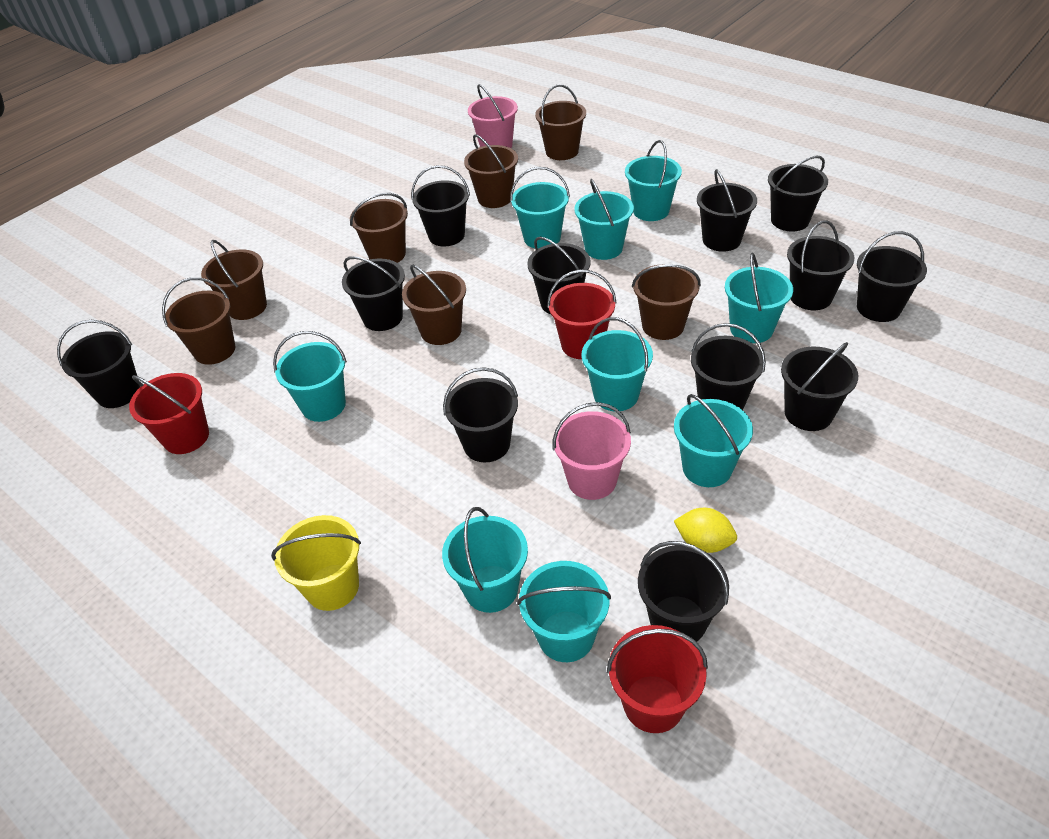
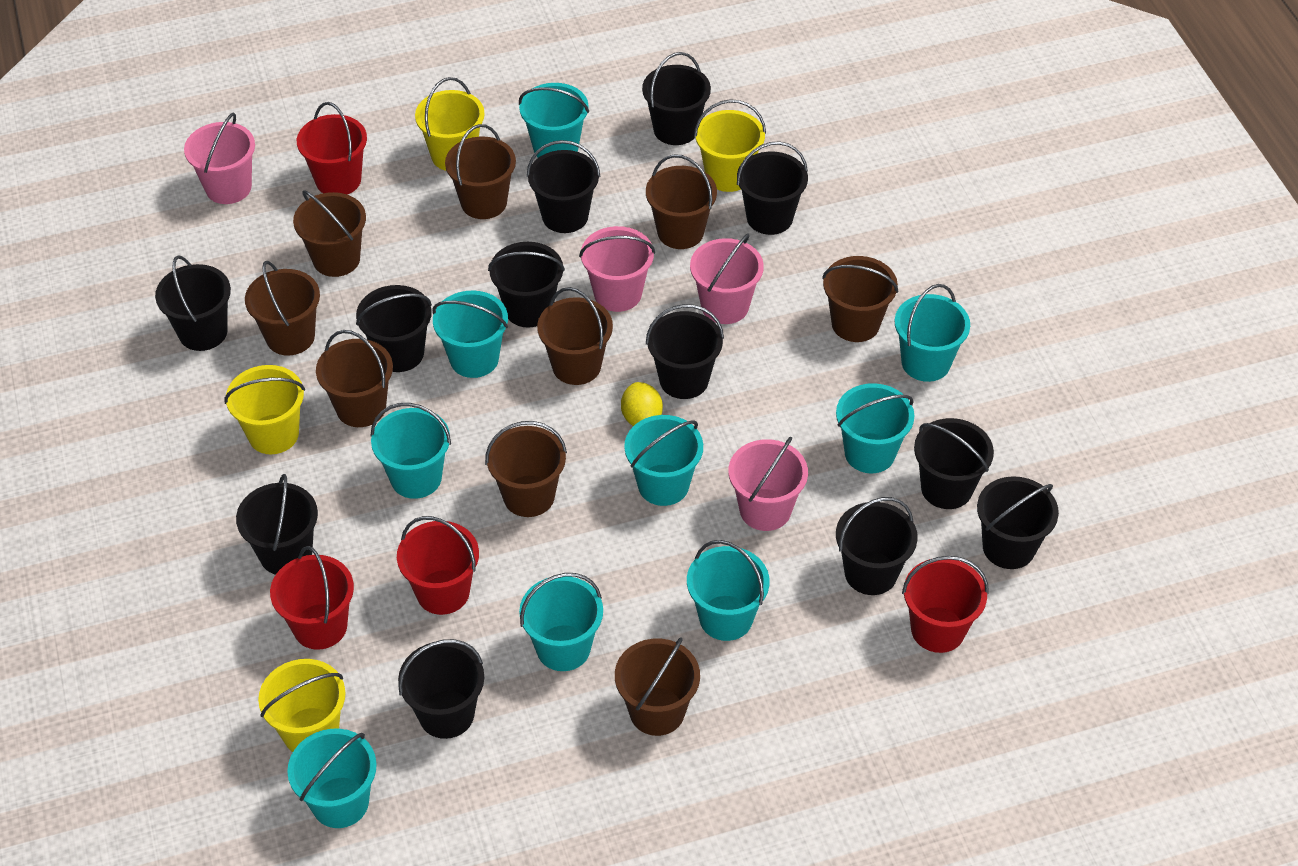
brown bucket: [162,277,236,365] [201,240,267,320] [350,193,408,263] [402,265,466,345] [464,134,518,208] [535,84,586,160] [632,264,701,340] = 7 -> [245,261,320,356] [293,190,366,277] [316,330,393,427] [445,124,516,219] [485,421,567,517] [537,287,613,385] [615,638,700,736] [646,154,717,249] [822,256,898,342] = 9
pink bucket: [468,84,518,148] [553,402,631,500] = 2 -> [184,113,255,204] [579,226,655,312] [690,233,764,324] [728,437,808,531] = 4
red bucket: [129,373,209,454] [547,269,616,359] [607,625,708,733] = 3 -> [270,546,354,650] [297,102,367,195] [397,516,479,615] [902,556,989,653] = 4
yellow bucket: [271,515,361,611] = 1 -> [224,365,305,454] [258,659,345,752] [415,77,485,171] [694,99,766,192] = 4

